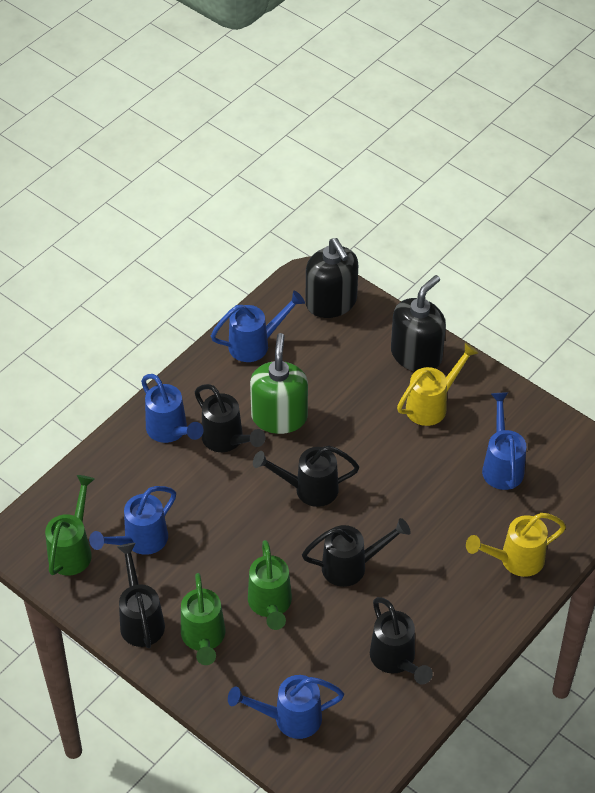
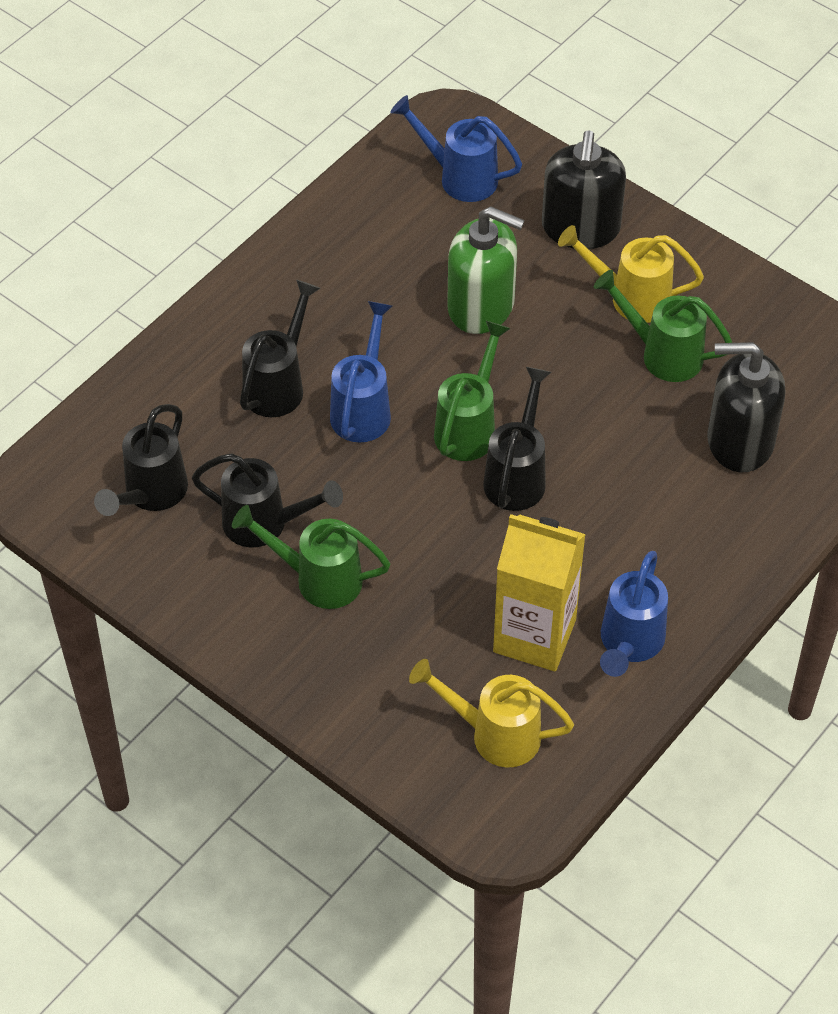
black watering can: [117,543,165,648] [195,384,266,452] [253,446,359,507] [302,518,411,587] [370,597,433,684] = 5 -> [94,404,188,516] [192,454,343,548] [240,280,320,417] [483,367,551,511] = 4
blue watering can: [89,486,176,555] [141,374,203,443] [211,291,305,362] [228,675,344,739] [482,393,526,490] = 5 -> [330,301,392,443] [390,95,522,202] [600,551,668,677] = 3
yellow carton: none = 0 -> [493,514,586,671] = 1

